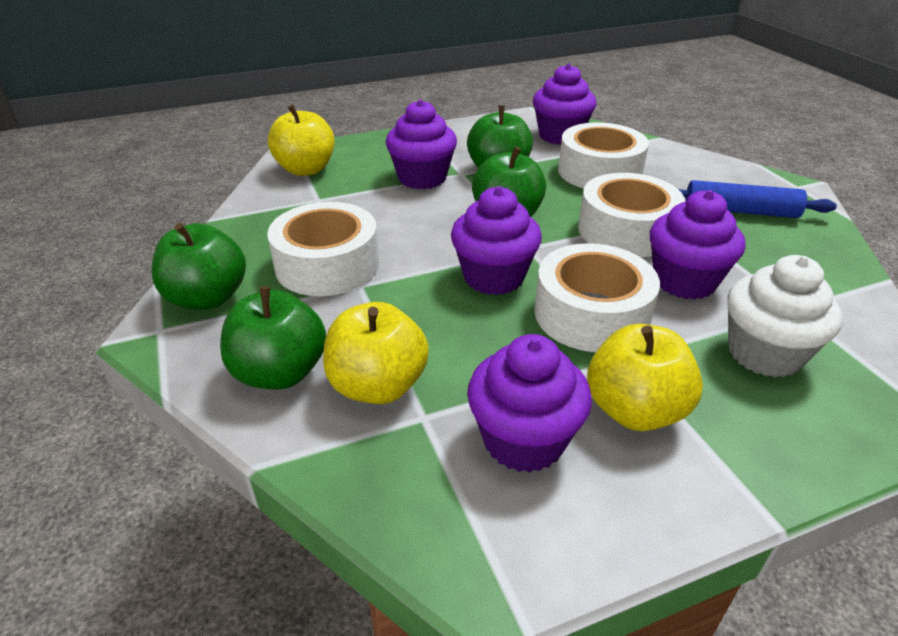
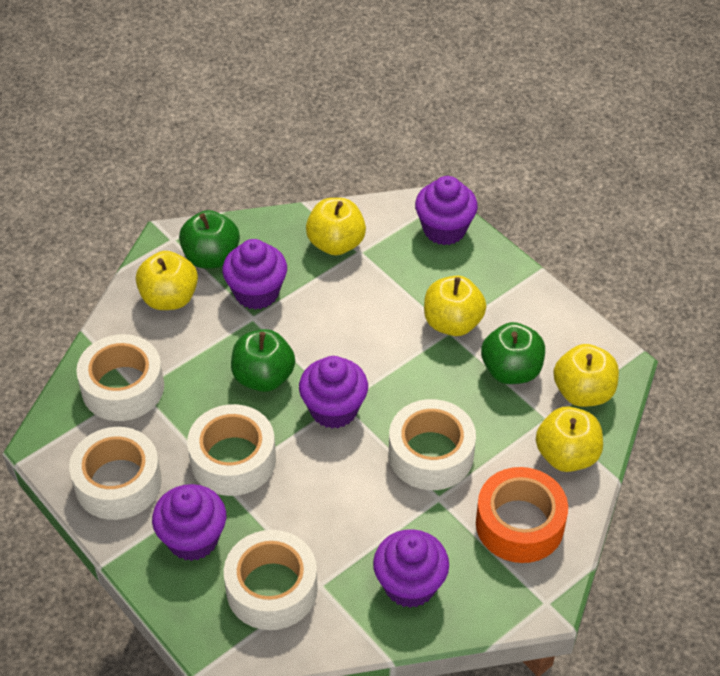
blue rolling pin: [677,180,837,218] = 1 -> none = 0
green apple: [151,223,246,310] [220,286,326,389] [467,106,533,168] [472,147,546,217] = 4 -> [179,210,240,269] [231,329,295,392] [481,322,545,384] = 3
orange tape: none = 0 -> [476,467,568,563] = 1
white cupcake: [727,255,843,378] = 1 -> none = 0
white tape: [267,202,379,296] [534,243,660,352] [558,122,649,188] [578,173,685,257] = 4 -> [69,427,162,520] [76,334,164,421] [187,404,276,496] [224,530,318,630] [389,399,476,490] = 5
yellow apple: [268,105,334,176] [323,302,429,404] [587,324,703,431] = 3 -> [136,251,198,310] [306,198,366,256] [424,276,486,336] [536,406,603,472] [553,344,619,407] = 5

